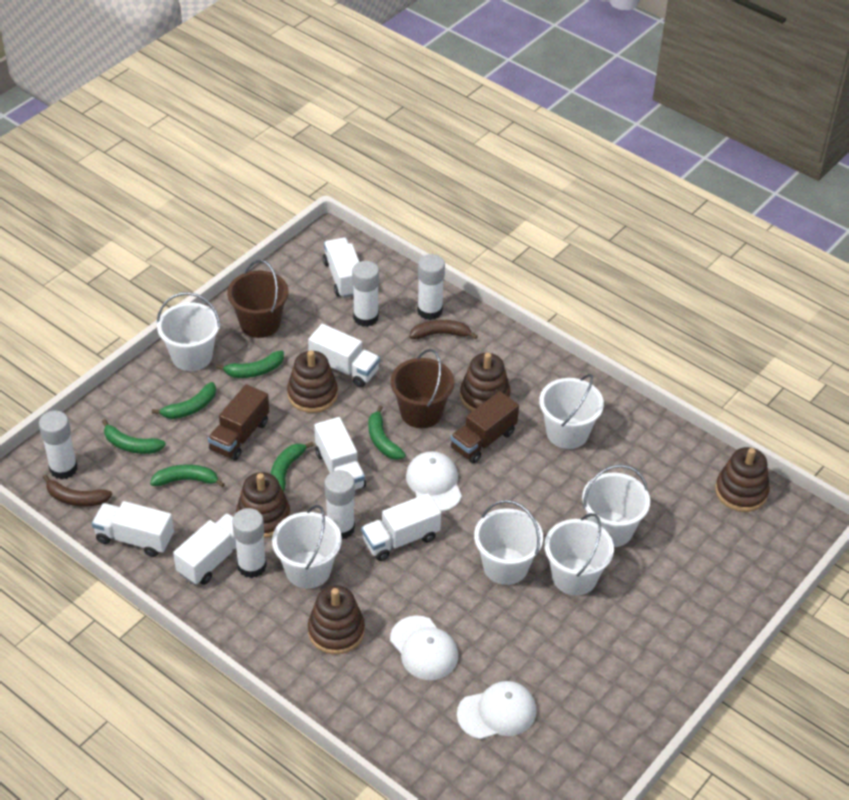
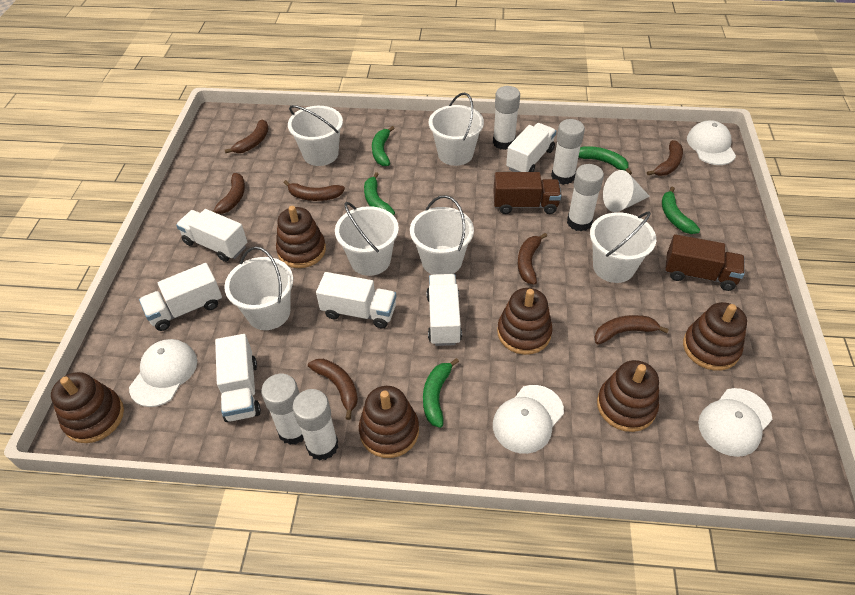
brown banana: [43,475,112,507] [409,320,478,339] = 2 -> [212,173,245,214] [225,120,269,153] [284,180,345,201] [308,359,358,420] [518,233,547,285] [594,315,669,344] [647,140,683,176] = 7
brown bucket: [227,260,289,338] [390,349,454,428] = 2 -> none = 0
brown stacking toy: [236,472,291,538] [287,350,338,413] [308,585,365,654] [460,352,511,411] [715,447,770,512] = 5 -> [51,372,124,443] [276,206,326,268] [359,386,419,458] [497,288,553,355] [597,360,659,432] [683,302,747,371] = 6
green banana: [102,419,166,454] [150,464,225,487] [152,382,216,419] [216,350,284,378] [271,442,314,492] [368,405,406,460] = 6 -> [364,172,395,215] [372,126,395,166] [423,358,459,428] [579,146,632,175] [662,187,700,234] = 5
white cap: [390,616,458,680] [406,451,462,512] [457,681,536,739] = 3 -> [129,339,197,407] [493,385,564,454] [687,121,736,165] [698,388,773,457] = 4
white cone: none = 0 -> [603,170,650,212] = 1

